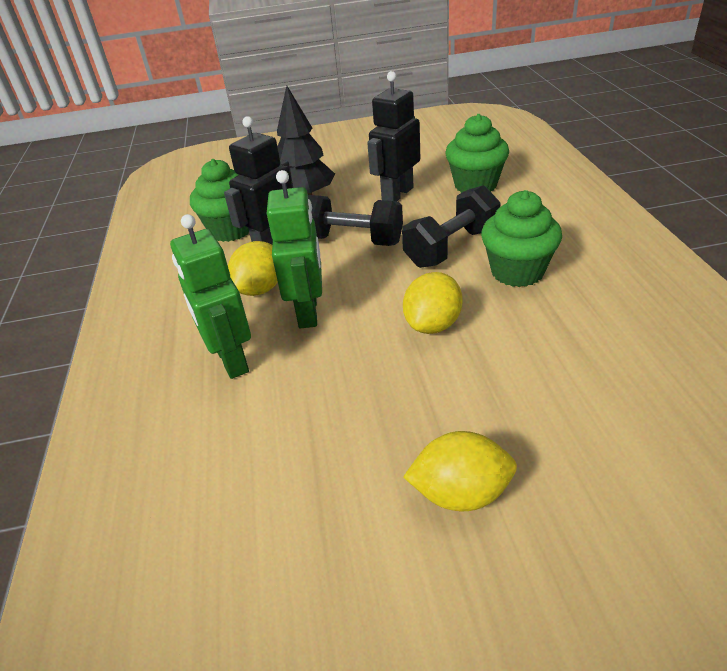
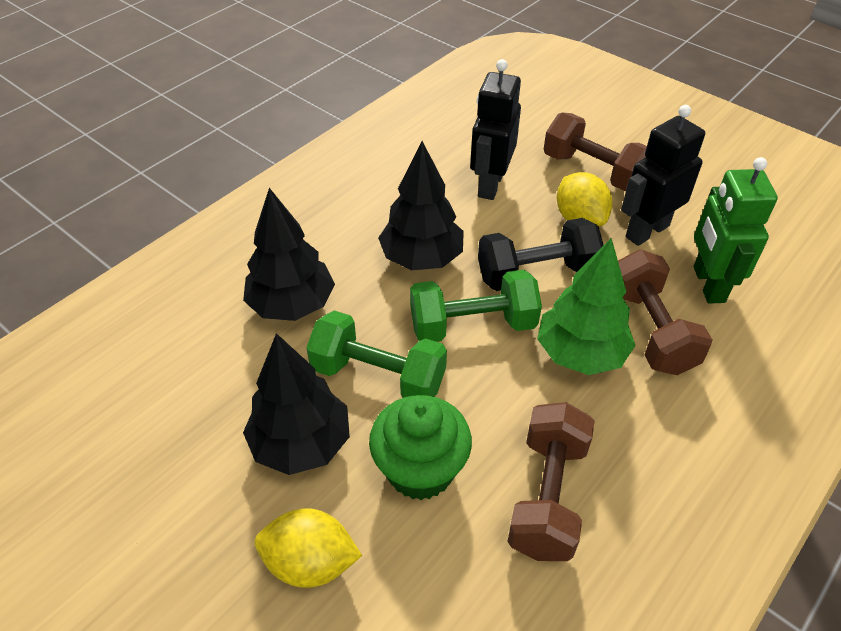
black dumbbell: [308,195,403,246] [402,185,501,268] = 2 -> [478,218,604,291] = 1
black tree: [277,86,335,195] = 1 -> [243,188,335,321] [243,333,350,475] [378,141,464,270] = 3
brown dumbbell: none = 0 -> [507,402,595,561] [544,112,647,191] [618,250,712,375] = 3
green cupcake: [190,159,249,242] [446,114,509,193] [481,190,562,287] = 3 -> [369,395,472,500] = 1
green dumbbell: none = 0 -> [306,311,447,398] [410,270,542,342] = 2
green robot: [170,214,251,379] [267,170,322,328] = 2 -> [694,157,778,304] = 1
green tree: none = 0 -> [537,238,636,375] = 1
yellow lemon: [228,241,278,296] [403,272,463,334] [403,431,517,511] = 3 -> [255,508,362,588] [556,172,613,227] = 2

